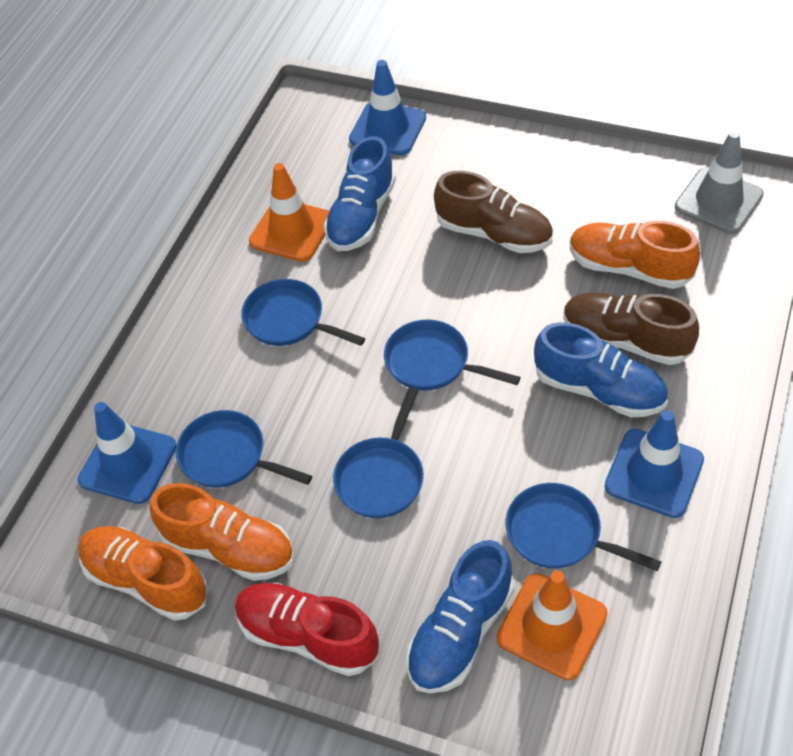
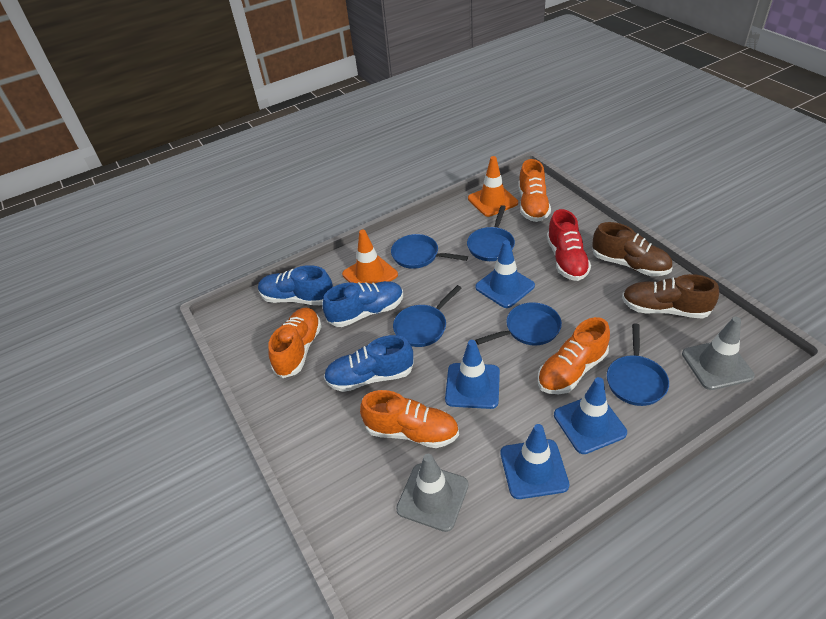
blue traffic cone: [78,402,177,504] [349,60,426,155] [604,410,704,518] = 3 -> [445,340,500,409] [475,240,535,308] [500,424,569,499] [554,377,627,454] = 4
grey traffic cone: [675,131,764,234] = 1 -> [396,454,469,532] [682,317,755,390] = 2
orange shoe: [78,526,208,621] [150,483,294,581] [570,221,700,289] = 3 -> [268,308,322,378] [360,390,459,448] [518,159,551,222] [538,317,610,394] = 4

